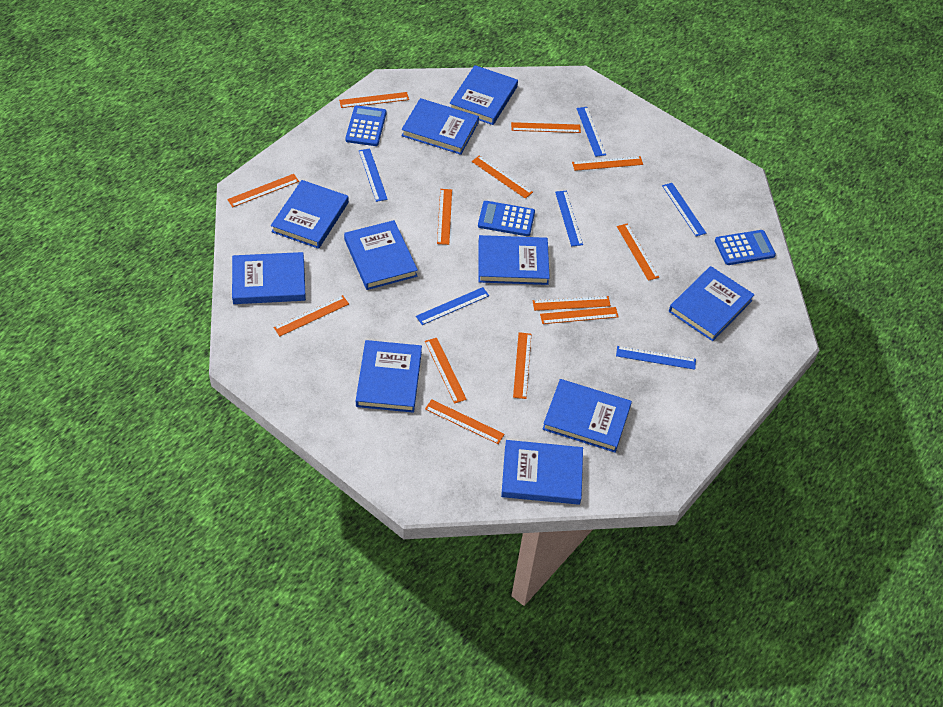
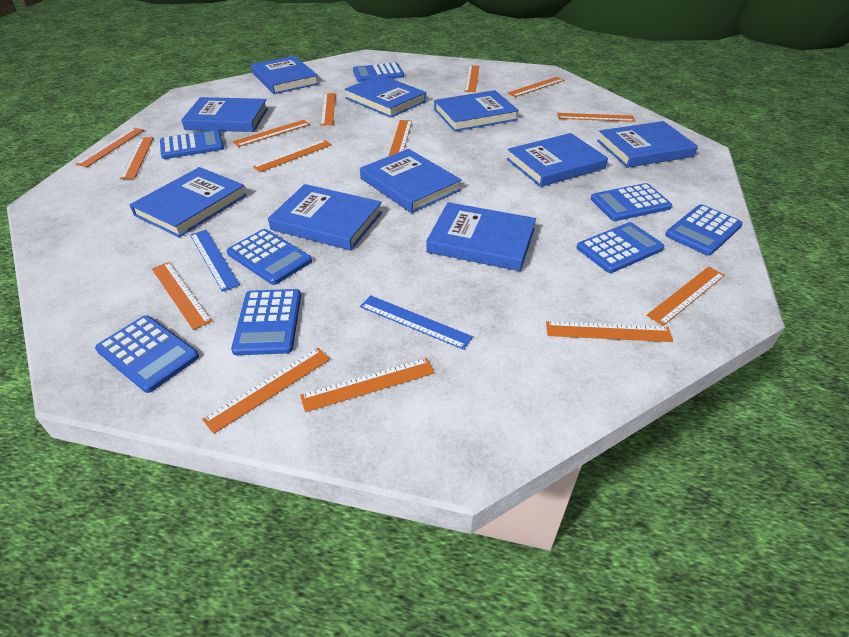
blue calculator: [345,105,387,146] [478,201,535,236] [715,230,776,265] = 3 -> [95,315,199,393] [160,129,224,159] [227,229,312,285] [231,289,301,355] [353,63,404,82] [577,222,664,273] [591,183,672,221] [665,204,743,256] = 8
blue ruler: [359,148,388,202] [416,287,489,325] [555,191,583,246] [576,107,606,157] [616,346,696,370] [662,183,706,236] = 6 -> [190,230,240,292] [360,295,473,350] = 2
orange ruler: [227,174,299,207] [274,295,349,336] [339,92,409,108] [425,338,467,404] [425,399,504,444] [437,189,452,245] [472,155,533,199] [511,122,581,133] [513,332,531,399] [533,296,611,311] [540,307,619,324] [572,156,643,171] [617,223,659,281] = 13 -> [76,128,144,167] [120,137,154,179] [152,262,212,330] [202,348,330,434] [233,120,310,147] [253,140,332,172] [300,358,435,412] [320,93,335,126] [388,120,412,157] [464,65,479,92] [508,77,564,97] [546,321,673,342] [557,113,635,122] [646,267,725,326] = 14

